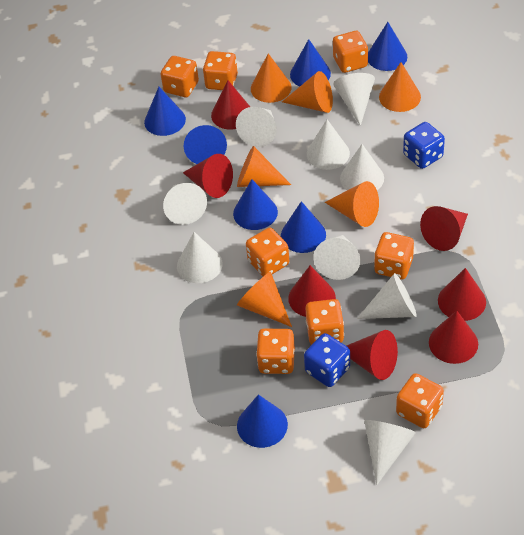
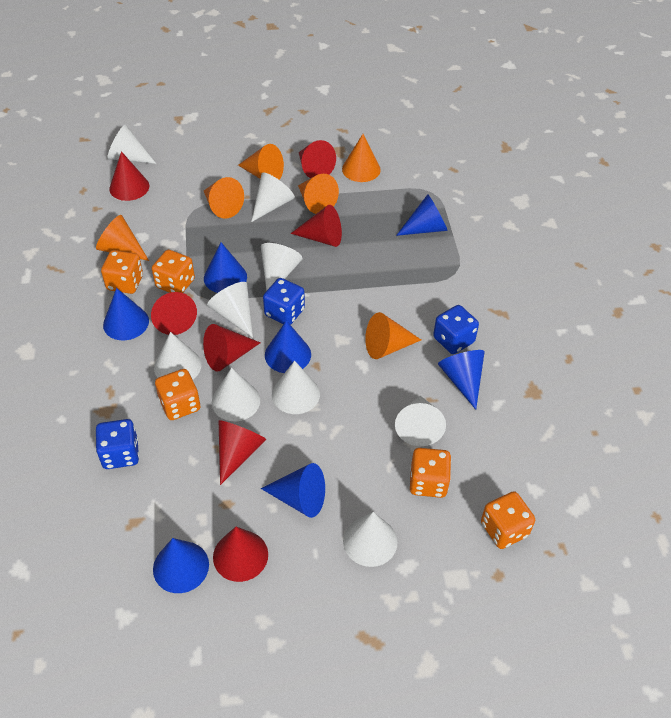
blue dice: [304,333,350,387] [403,122,445,169] = 2 -> [96,419,139,469] [263,278,305,325] [433,305,479,354] = 3
orange dice: [161,56,199,97] [203,51,238,90] [246,228,289,276] [256,329,295,374] [305,299,344,345] [333,31,368,73] [374,232,414,279] [396,373,444,428] = 8 -> [101,250,143,294] [152,250,195,293] [155,369,200,420] [410,448,451,498] [481,491,535,549] = 5

